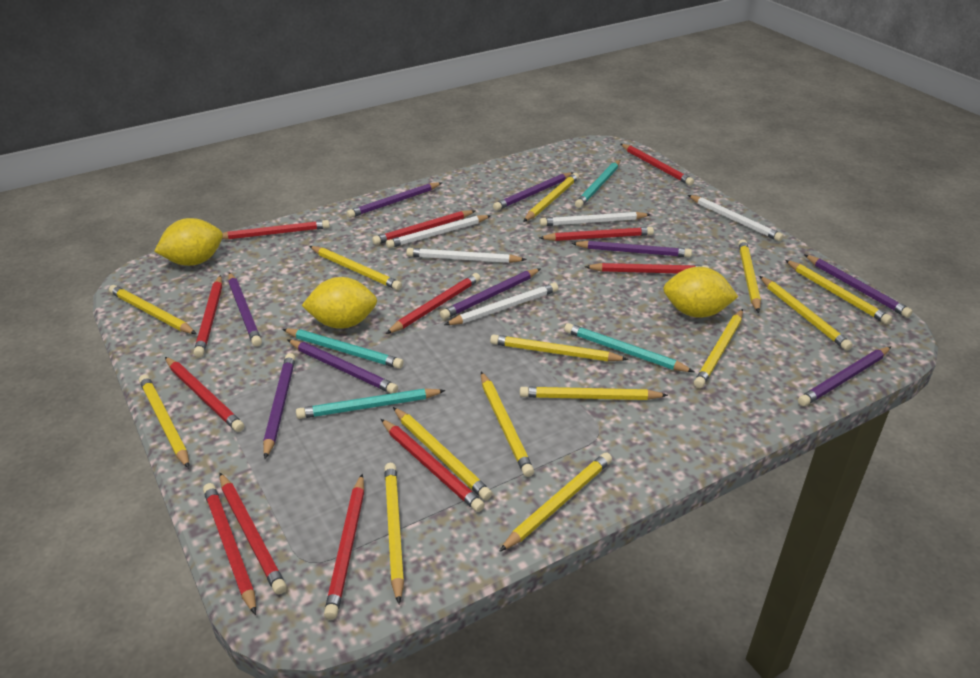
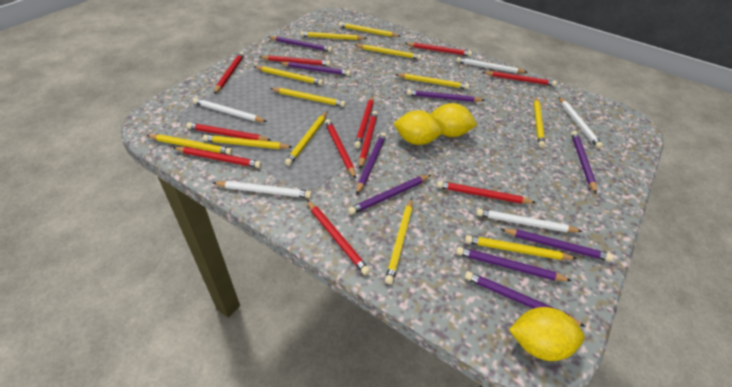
red pencil: [165,357,244,432] [194,275,222,357] [203,483,256,615] [220,473,287,594] [222,220,330,240] [324,474,364,620] [372,210,475,245] [381,419,485,512] [386,273,480,334] [539,227,654,241] [585,263,709,273] [621,144,694,186] = 12 -> [173,147,262,168] [186,122,271,141] [214,52,245,94] [260,55,331,66] [307,200,370,275] [325,119,356,179] [354,96,374,148] [359,111,378,169] [405,42,472,56] [437,181,536,204] [483,71,557,86] = 11
turquoise pencil: [282,329,404,369] [296,389,446,419] [564,323,694,372] [575,160,620,208] = 4 -> none = 0
yellow pencil: [109,285,196,334] [139,375,189,468] [309,246,402,290] [384,463,404,604] [393,407,492,500] [481,372,534,477] [490,334,628,361] [499,452,612,552] [520,387,668,400] [523,173,579,222] [694,309,743,388] [738,239,761,313] [759,276,853,351] [785,260,892,324] = 14 -> [147,134,233,155] [203,135,292,149] [254,66,323,85] [270,88,346,107] [285,111,328,166] [300,31,367,40] [339,22,400,37] [355,44,421,60] [385,198,412,284] [395,73,469,89] [465,235,577,260] [534,97,545,148] = 12

